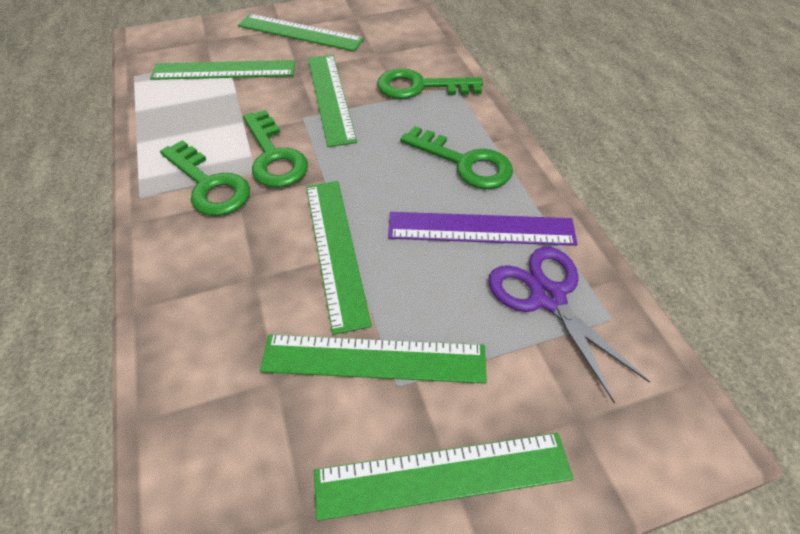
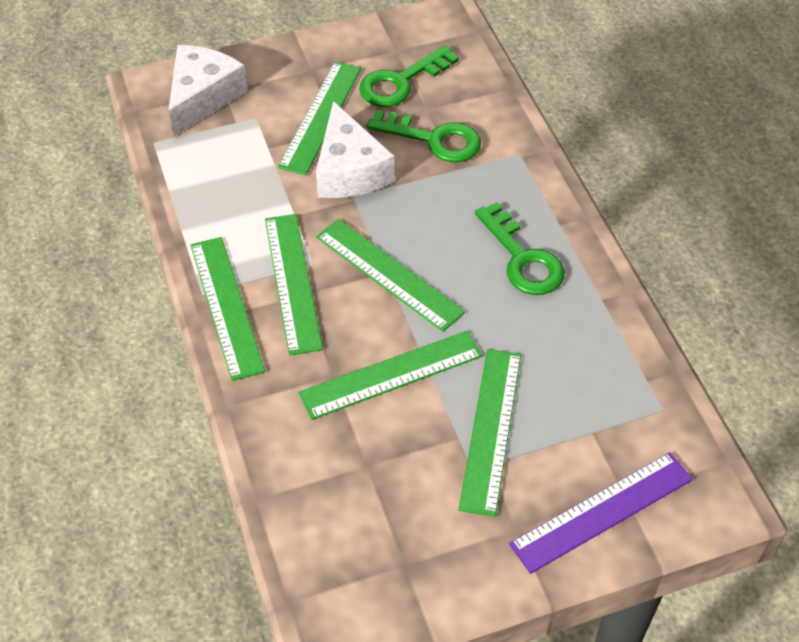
green key: [160,140,250,216] [243,110,308,188] [377,69,483,99] [400,126,513,189] = 4 -> [359,45,459,107] [367,110,481,162] [475,202,565,295] = 3
purple scissors: [488,247,650,403] = 1 -> none = 0
white cheese: none = 0 -> [168,45,248,137] [316,101,395,198] = 2

